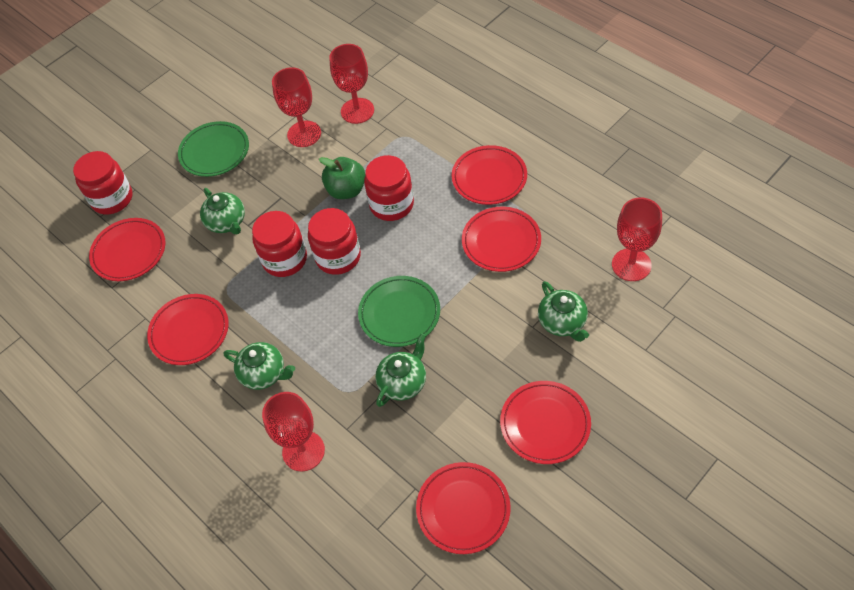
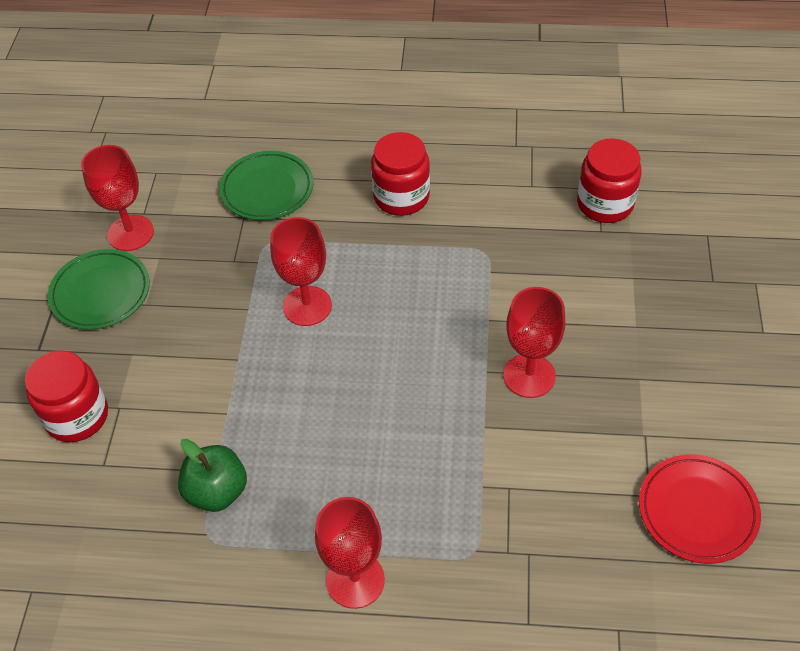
green teapot: [200,188,245,234] [224,342,295,390] [375,333,426,407] [538,281,589,342] = 4 -> none = 0
red jar: [73,151,132,214] [252,211,307,277] [308,208,361,275] [364,155,414,221] = 4 -> [25,351,108,442] [371,132,430,216] [577,139,642,223] = 3
red plate: [89,218,165,281] [147,294,229,365] [416,462,511,554] [452,145,527,205] [462,207,541,272] [500,381,591,464] = 6 -> [639,454,761,564] = 1

